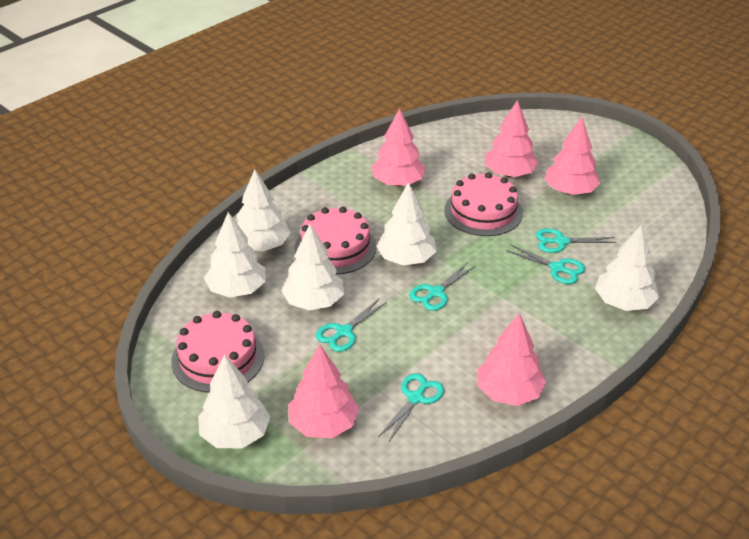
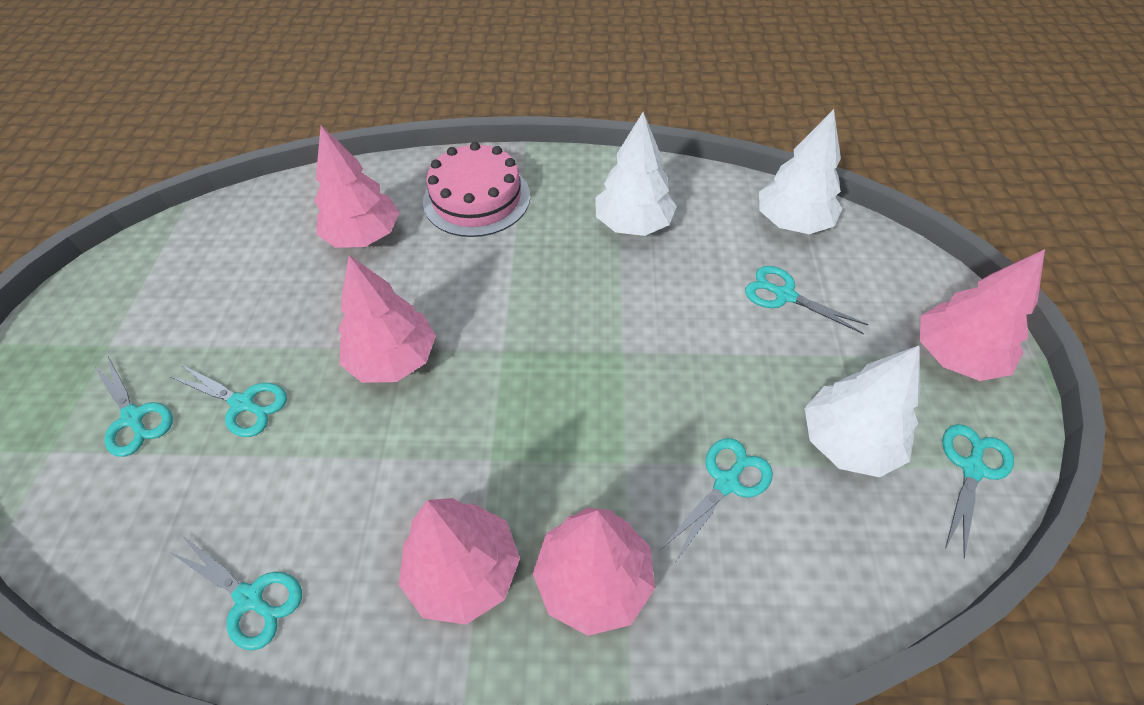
pink cake: [171,311,265,393] [295,207,377,275] [444,172,523,236] = 3 -> [423,142,530,237] = 1
turquoise scissors: [316,299,387,352] [378,373,444,443] [409,262,475,311] [506,244,585,284] [536,228,616,253] = 5 -> [93,357,173,457] [168,535,302,650] [169,364,287,437] [660,438,773,561] [745,266,868,334] [942,424,1014,558] = 6
white tree: [198,355,271,448] [204,212,266,298] [236,169,291,252] [281,225,344,310] [376,182,436,265] [595,225,659,311] = 6 -> [595,112,677,236] [759,109,842,234] [805,346,921,478] = 3

